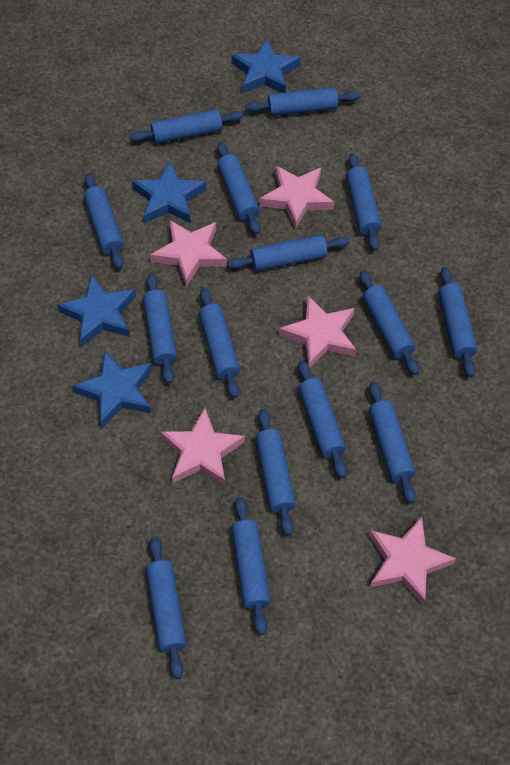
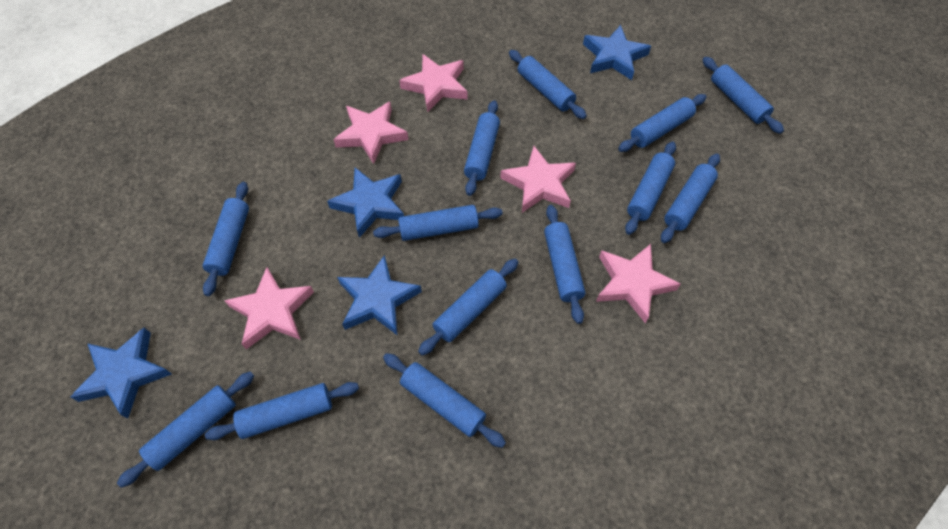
blue rolling pin: [84,174,124,269] [129,109,243,144] [143,274,177,384] [146,537,187,679] [199,288,240,398] [217,142,260,235] [228,235,350,271] [231,497,271,635] [246,87,360,116] [256,409,296,536] [298,360,347,478] [346,153,381,251] [360,271,419,375] [369,382,416,504] [438,267,477,377] = 15 -> [117,371,254,488] [203,182,249,296] [205,382,359,440] [373,205,503,241] [383,353,506,448] [418,259,518,355] [464,100,500,196] [509,50,587,119] [544,205,585,324] [618,94,706,152] [625,141,676,235] [661,154,720,243] [702,57,784,134] = 13

